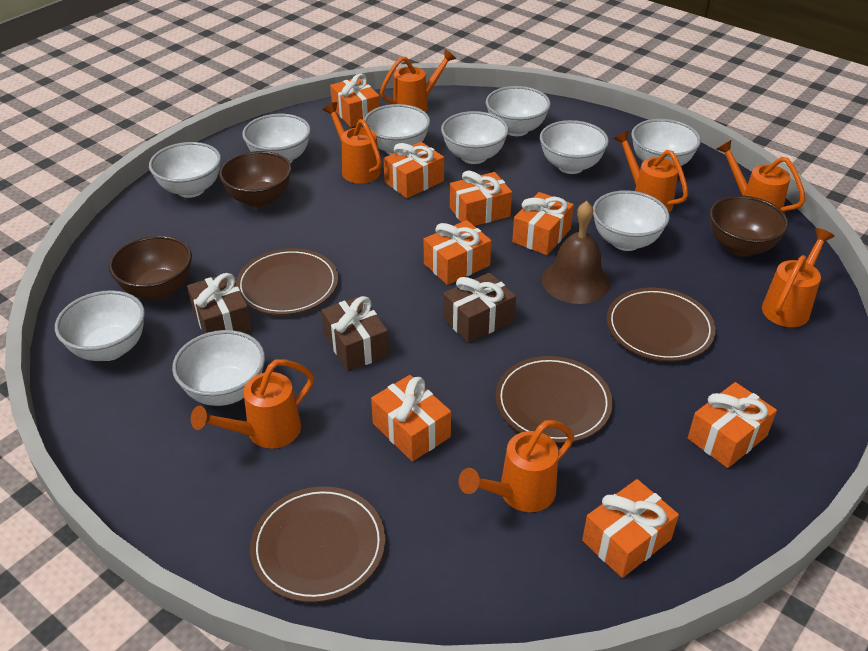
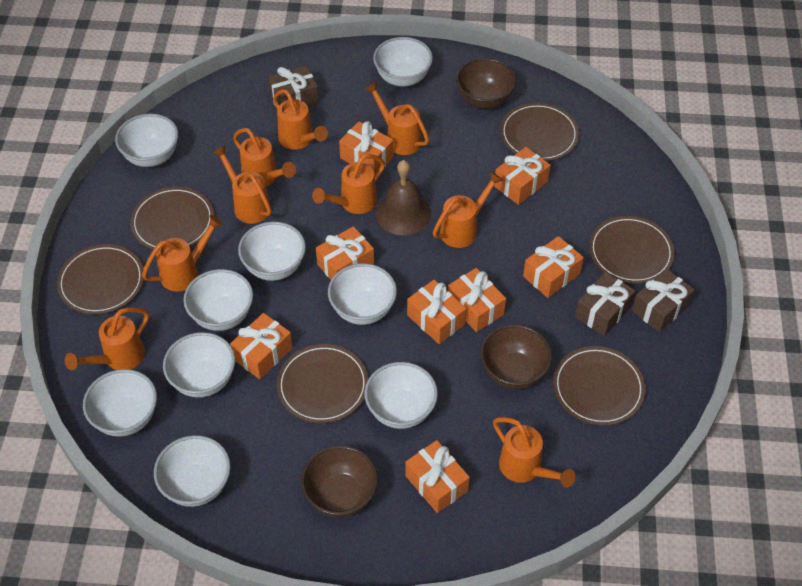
brown plate: [236,248,338,315] [250,486,385,603] [496,356,613,443] [607,287,716,361] = 4 -> [57,244,144,314] [130,187,214,250] [277,344,368,423] [500,103,579,161] [553,346,645,426] [589,216,675,284] = 6
orange watering can: [191,360,314,448] [323,102,382,184] [380,49,456,112] [459,420,574,512] [614,131,688,213] [717,140,806,212] [762,228,834,327] = 7 -> [65,308,149,370] [142,215,223,292] [212,146,271,224] [233,128,296,186] [273,89,328,150] [312,154,385,214] [365,81,429,155] [433,171,503,248] [493,417,575,488] = 9
white bowl: [55,290,145,361] [149,142,221,198] [172,330,265,406] [242,114,311,163] [364,104,430,155] [441,111,509,164] [486,86,551,136] [540,120,609,174] [593,190,670,251] [631,119,701,166] = 10 -> [83,369,157,437] [115,114,178,167] [154,435,231,507] [163,332,235,398] [184,269,253,331] [238,222,306,281] [328,263,397,325] [364,362,438,429] [373,37,433,87] = 9

